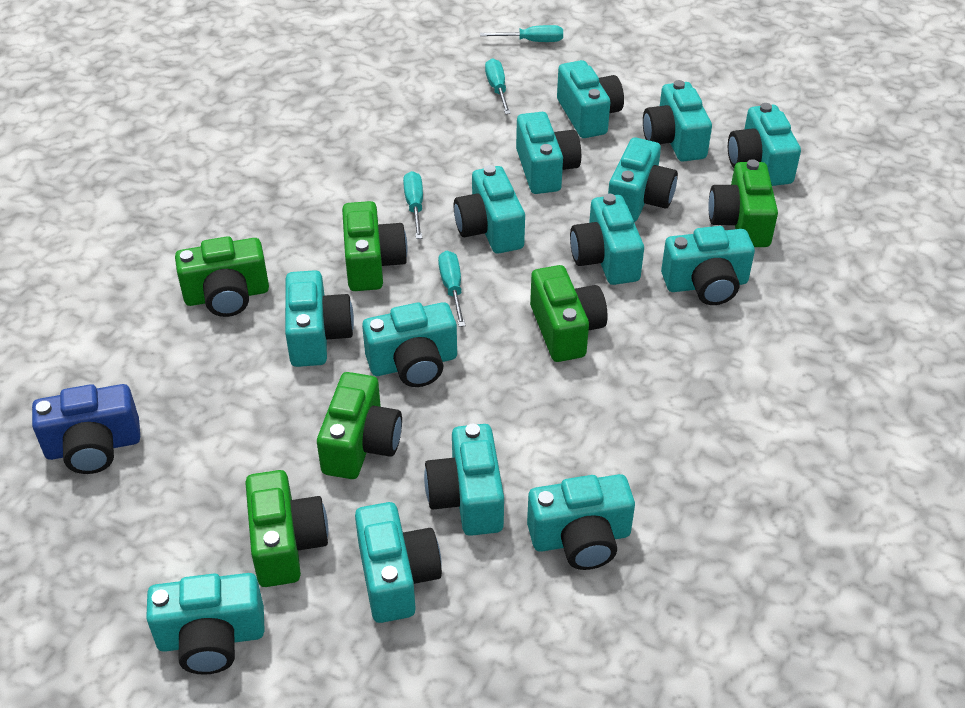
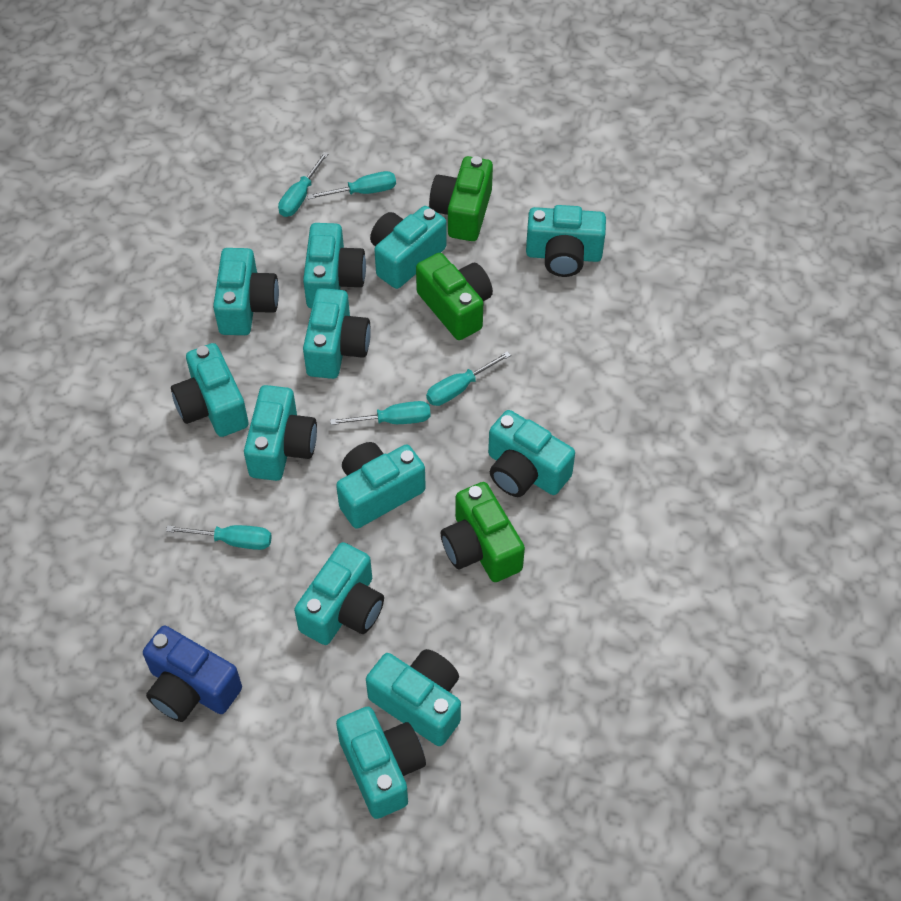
green camera: [175,236,269,317] [245,470,328,587] [317,372,402,479] [342,201,408,291] [530,265,608,362] [708,159,778,247] = 6 -> [416,253,493,340] [429,156,493,241] [441,482,525,582] = 3
turquoise camera: [146,573,265,675] [285,270,354,367] [355,502,442,623] [362,302,457,387] [424,424,504,536] [454,165,525,254] [516,112,581,194] [527,474,635,570] [557,60,624,138] [570,194,644,285] [608,138,678,222] [643,80,712,162] [661,226,755,305] [728,103,801,186] = 14 -> [171,343,249,437] [213,248,279,335] [244,385,317,481] [294,542,384,645] [303,223,366,309] [303,288,371,379] [336,442,426,529] [336,707,426,819] [366,649,461,746] [370,206,446,289] [488,410,575,497] [526,205,606,277] = 12
turquoise screwdriver: [403,171,423,239] [438,251,466,327] [480,25,563,42] [485,58,511,114] = 4 -> [166,525,272,550] [278,152,329,217] [307,171,396,200] [330,401,431,425] [426,351,511,406] = 5

